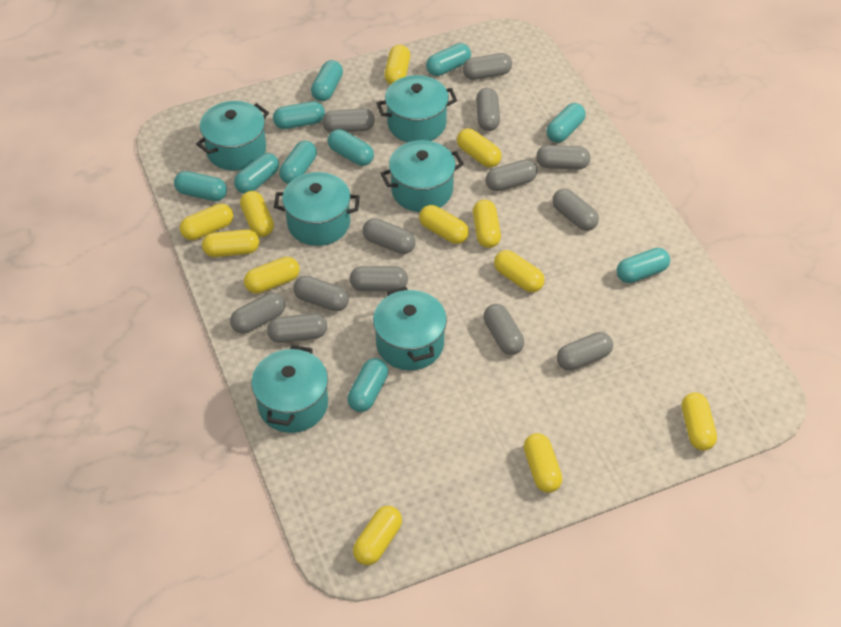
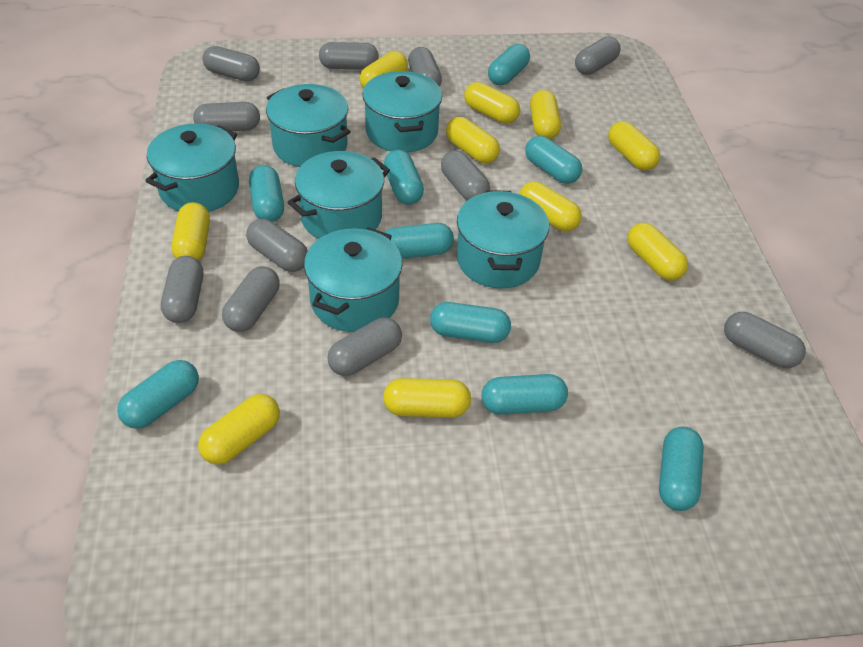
grey capsule: [230,293,285,333] [267,313,327,343] [293,276,349,311] [322,108,375,133] [350,266,408,291] [363,218,416,254] [463,53,512,80] [476,88,500,131] [483,304,524,355] [486,159,537,191] [536,145,590,170] [552,189,599,231] [557,332,613,371] = 13 -> [161,256,203,323] [193,102,260,131] [203,46,260,82] [222,266,280,332] [246,219,308,272] [319,42,379,69] [327,317,402,376] [408,47,442,87] [441,150,490,201] [575,36,621,75] [724,312,806,368] = 11
turquoise capsule: [174,171,227,201] [234,153,279,194] [273,101,325,129] [279,141,317,184] [311,60,343,101] [328,129,374,166] [347,358,388,412] [426,43,471,76] [546,103,586,143] [616,248,670,283] = 10 -> [117,360,199,429] [249,165,284,222] [384,150,424,205] [384,223,454,259] [430,302,511,343] [482,374,568,415] [488,44,530,85] [525,136,582,184] [659,427,704,511] = 9
yellow capsule: [180,204,233,240] [202,229,260,257] [240,191,274,237] [244,257,300,294] [353,506,402,565] [384,45,410,85] [419,205,469,244] [457,128,501,167] [473,200,501,248] [494,250,545,292] [524,433,562,493] [682,393,717,451] = 12 -> [172,202,210,261] [198,394,280,465] [360,51,408,88] [383,378,471,418] [446,117,500,164] [464,82,520,124] [519,182,582,231] [530,90,561,139] [608,121,660,171] [627,222,688,281] = 10

